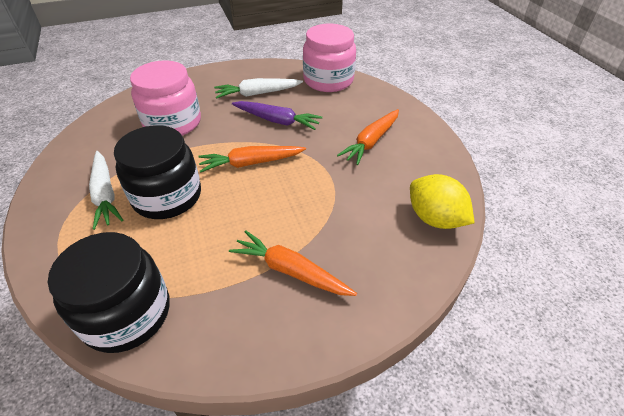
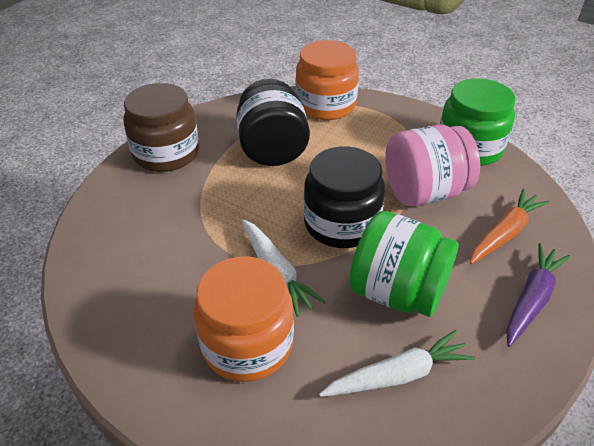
brown jar: none = 0 -> [123,83,199,172] = 1
green jar: none = 0 -> [349,211,459,317] [440,78,515,166] = 2
orange carrot: [198,146,306,173] [229,230,357,296] [337,109,399,165] = 3 -> [470,189,549,264] = 1
orange jar: none = 0 -> [194,257,294,382] [296,40,359,120] = 2
pink jar: [130,60,201,136] [303,24,356,92] = 2 -> [385,125,480,206] = 1
yellow lemon: [410,174,475,229] = 1 -> none = 0

